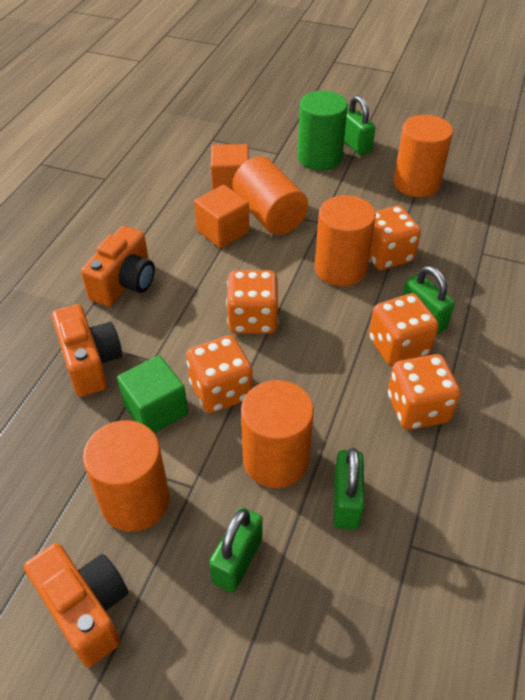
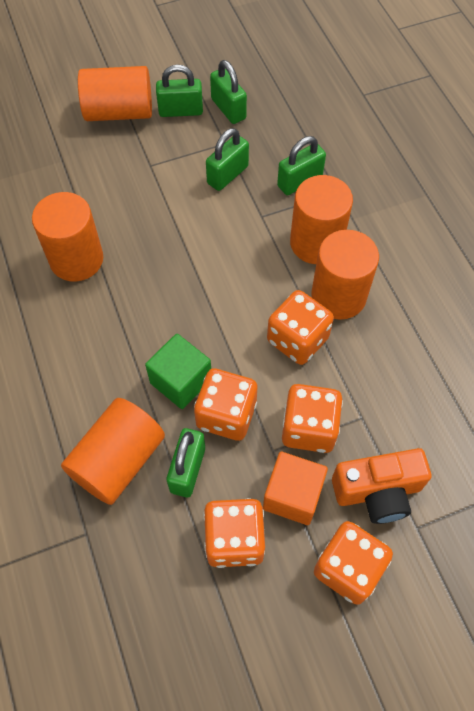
green cylinder: [298,91,348,171] = 1 -> none = 0
green padlock: [209,507,263,592] [334,448,364,530] [344,95,376,155] [402,266,455,335] = 4 -> [156,65,203,117] [167,428,205,497] [206,128,249,191] [210,60,247,124] [277,136,326,195] = 5
orange camera: [24,543,128,667] [52,304,122,397] [81,226,155,307] = 3 -> [332,448,431,524] = 1
orange cube: [194,185,249,248] [211,144,249,190] = 2 -> [263,452,328,525] = 1

